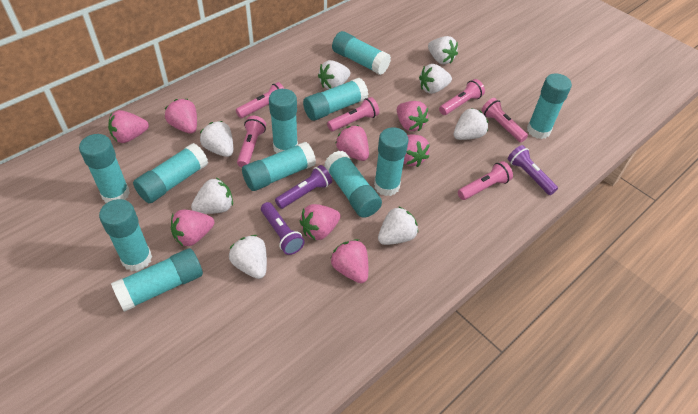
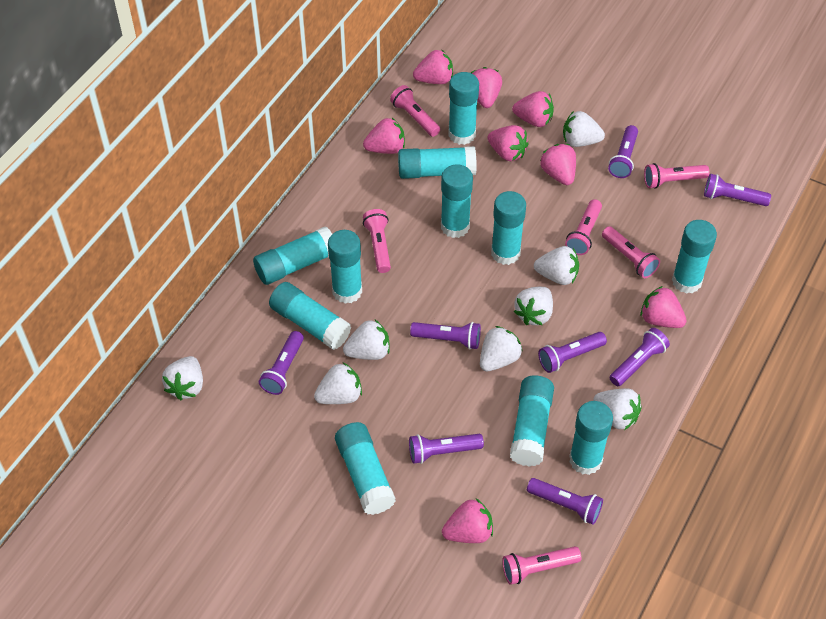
purple flashlight: [261,202,305,255] [275,165,332,209] [508,145,558,195] = 3 -> [259,331,304,395] [409,434,484,464] [410,322,481,349] [527,478,603,525] [538,332,607,373] [608,125,638,178] [609,328,670,386] [704,174,771,206] = 8

